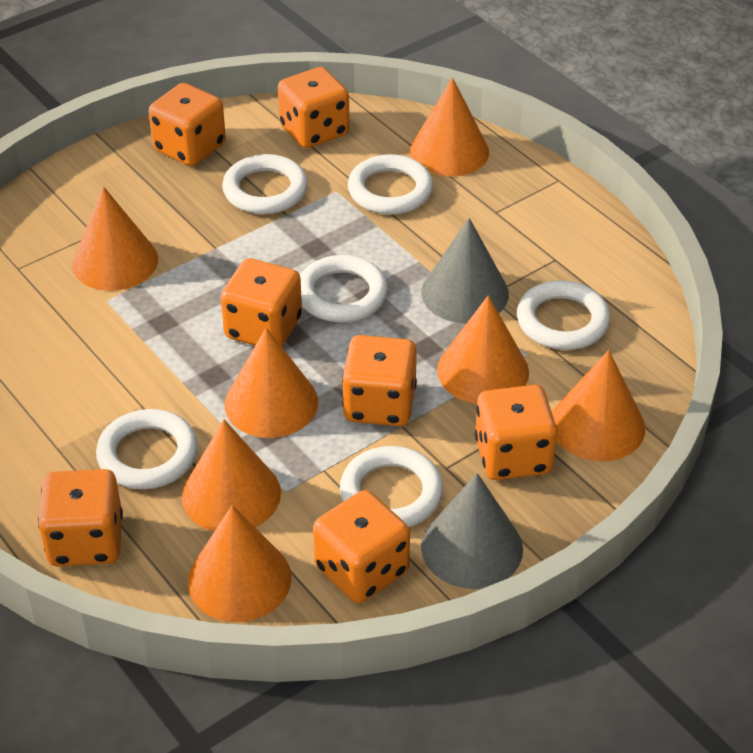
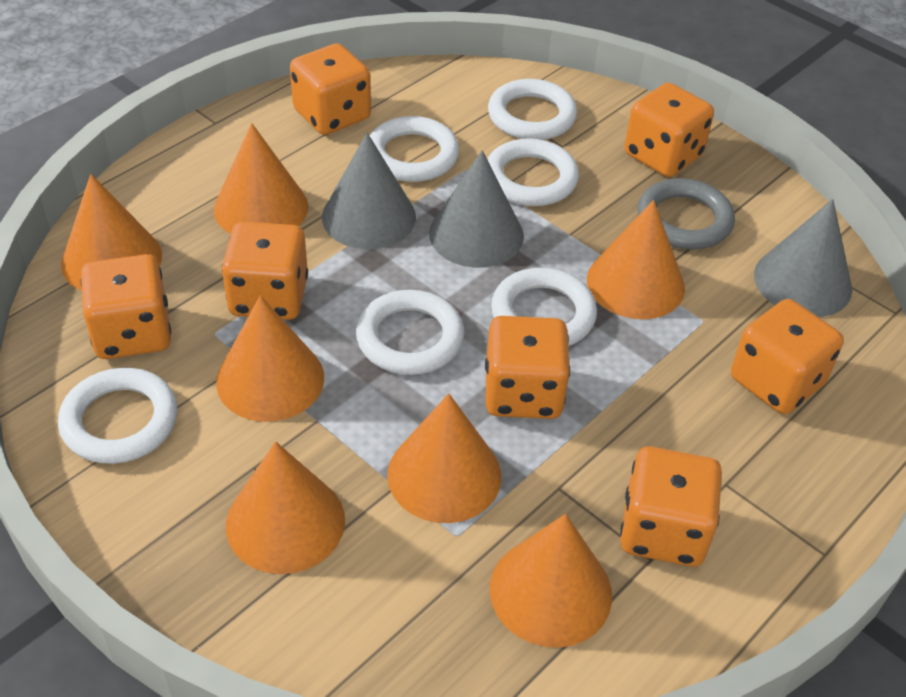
grey cone: [421,218,509,323] [421,473,523,589] = 2 -> [322,133,416,249] [429,150,524,268] [754,199,852,317] = 3
grey ring: none = 0 -> [637,178,735,250] = 1

